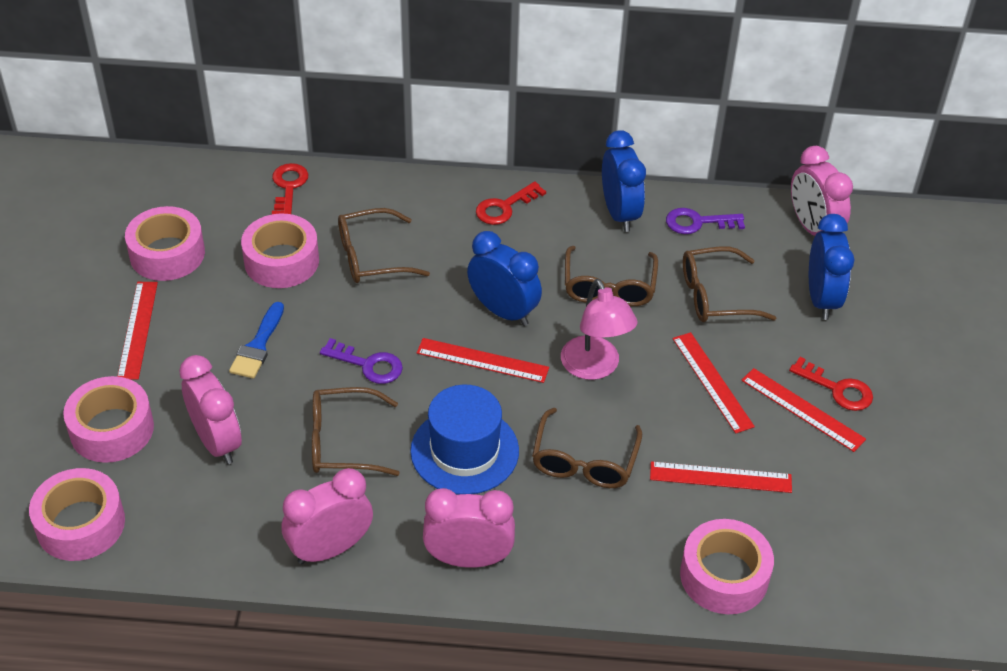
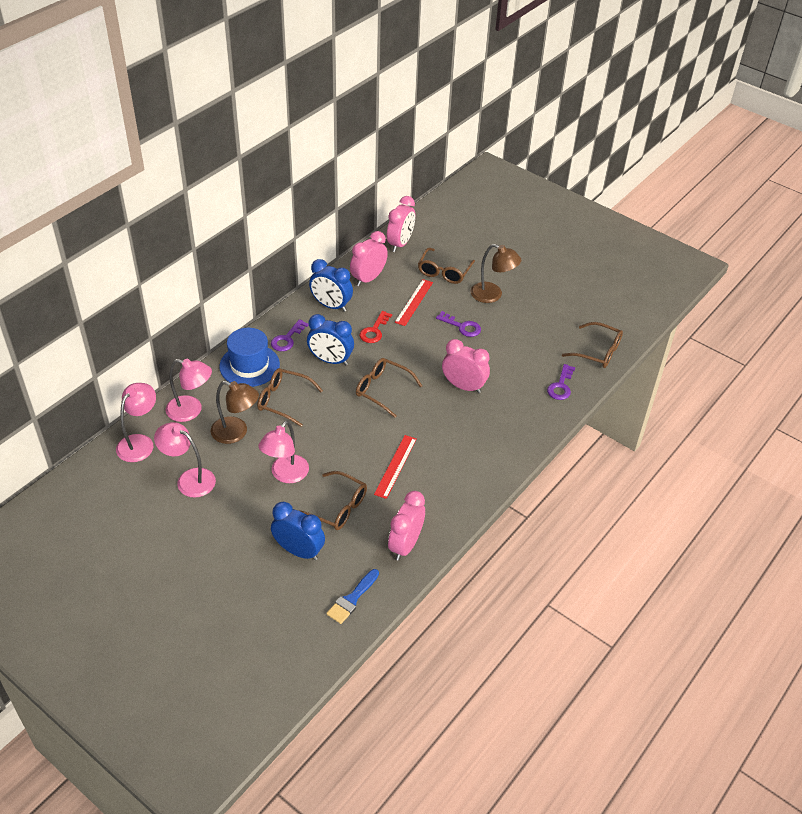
brown lamp: none = 0 -> [211,381,259,444] [471,244,521,303] = 2
pink lamp: [561,279,638,380] = 1 -> [116,383,156,462] [154,422,216,498] [166,359,212,422] [258,421,309,483] = 4
pink tape: [29,468,125,561] [63,376,154,463] [125,206,205,281] [241,213,319,288] [680,519,774,614] = 5 -> none = 0
purple key: [320,338,403,384] [666,208,745,234] = 2 -> [271,319,309,351] [436,311,481,337] [547,364,575,400] = 3
red key: [272,163,308,214] [476,181,546,225] [789,357,873,411] = 3 -> [360,311,392,343] = 1
red ruler: [117,282,158,380] [417,338,549,383] [650,461,792,493] [672,332,755,434] [741,368,866,452] = 5 -> [374,435,417,499] [395,279,433,326] = 2

